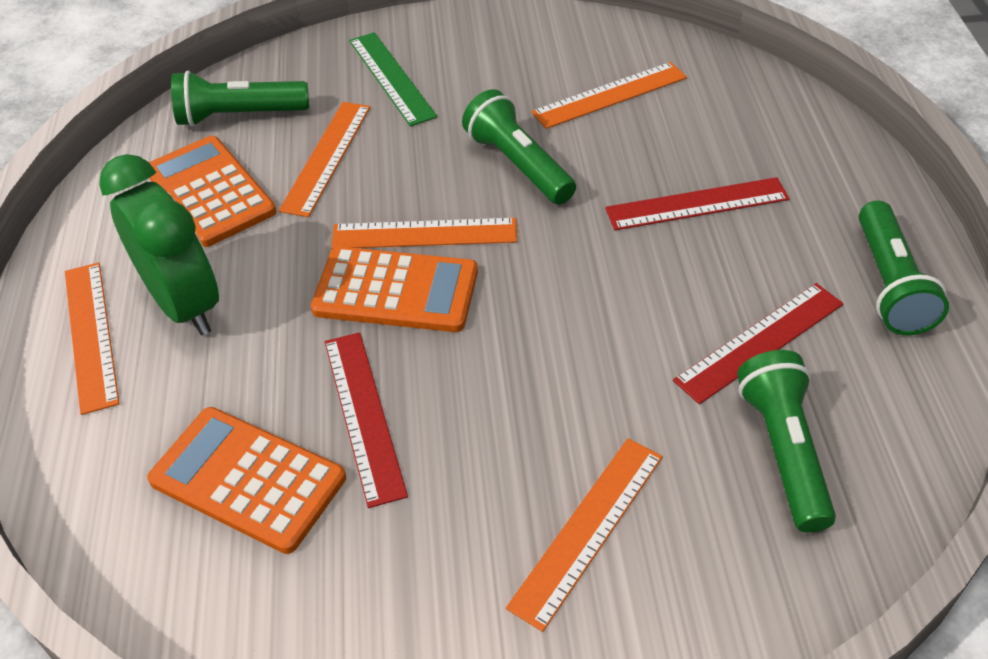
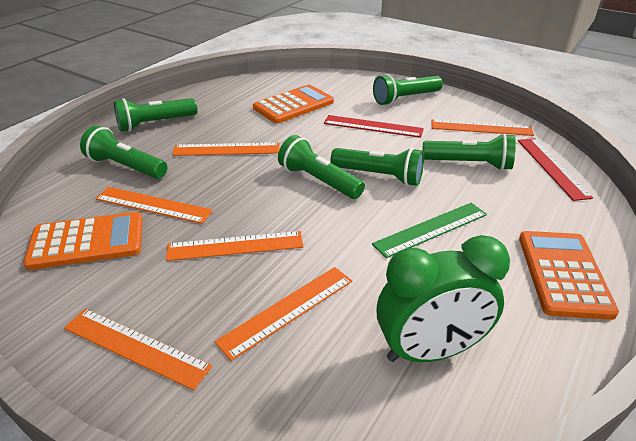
green flashlight: [171,71,309,127] [462,89,576,205] [737,350,836,533] [859,200,949,336] = 4 -> [80,126,167,179] [114,98,198,132] [278,135,365,199] [331,148,424,186] [373,74,443,105] [422,133,516,171] = 6
orange ruler: [65,262,120,415] [279,102,370,217] [331,218,517,249] [506,438,663,632] [531,62,687,129] = 5 -> [64,308,212,390] [95,187,213,224] [166,231,304,261] [172,143,280,156] [215,267,352,361] [431,119,534,136] = 6
red ruler: [325,332,408,508] [605,177,790,230] [673,283,844,404] = 3 -> [324,115,424,138] [518,138,593,201] = 2

